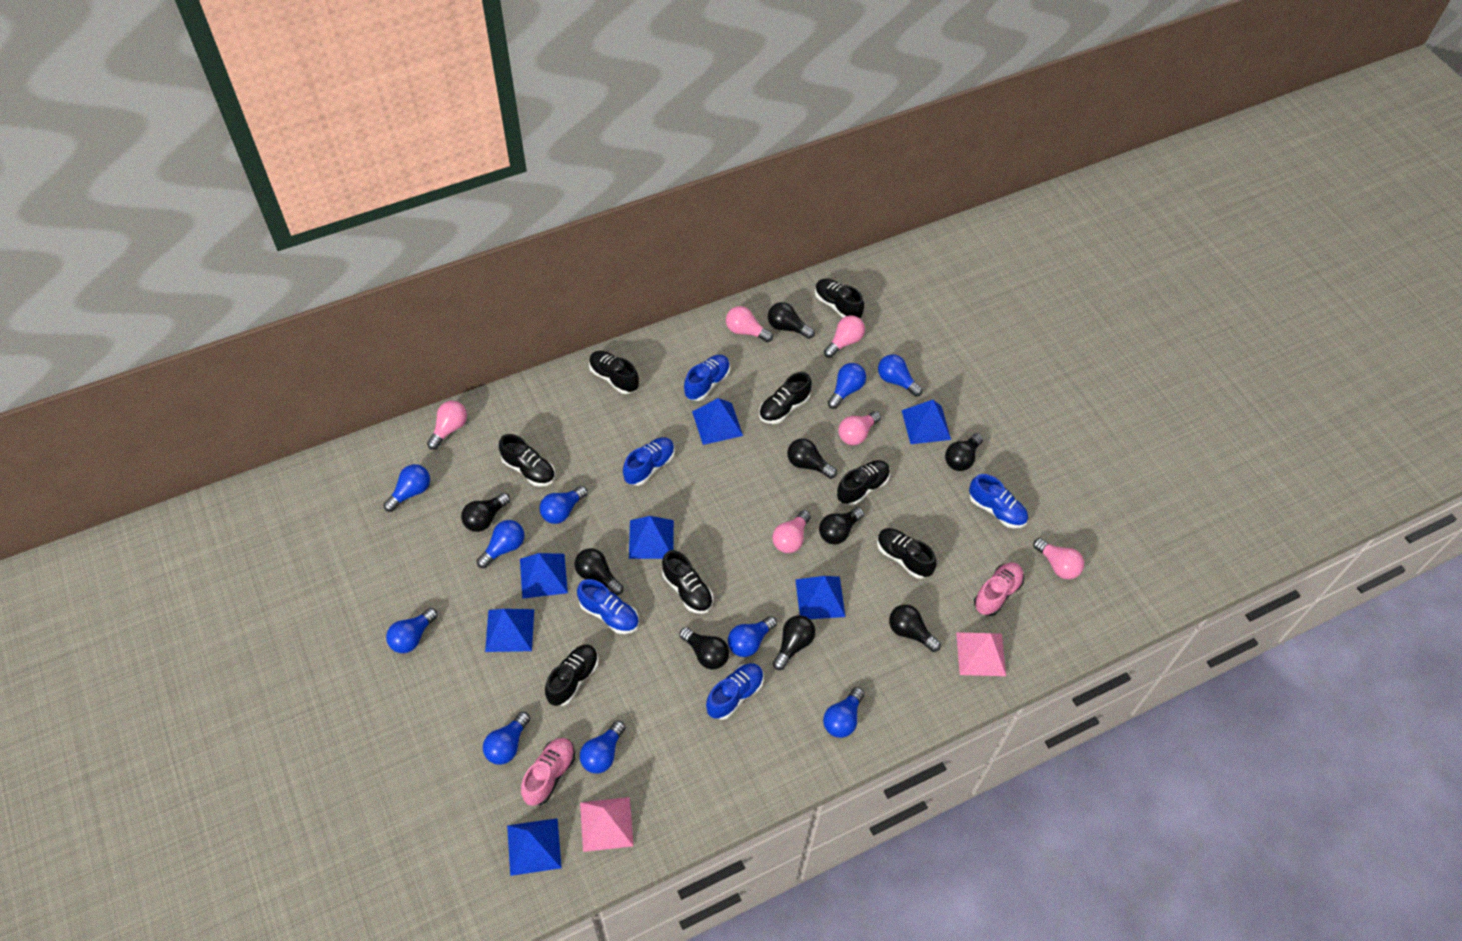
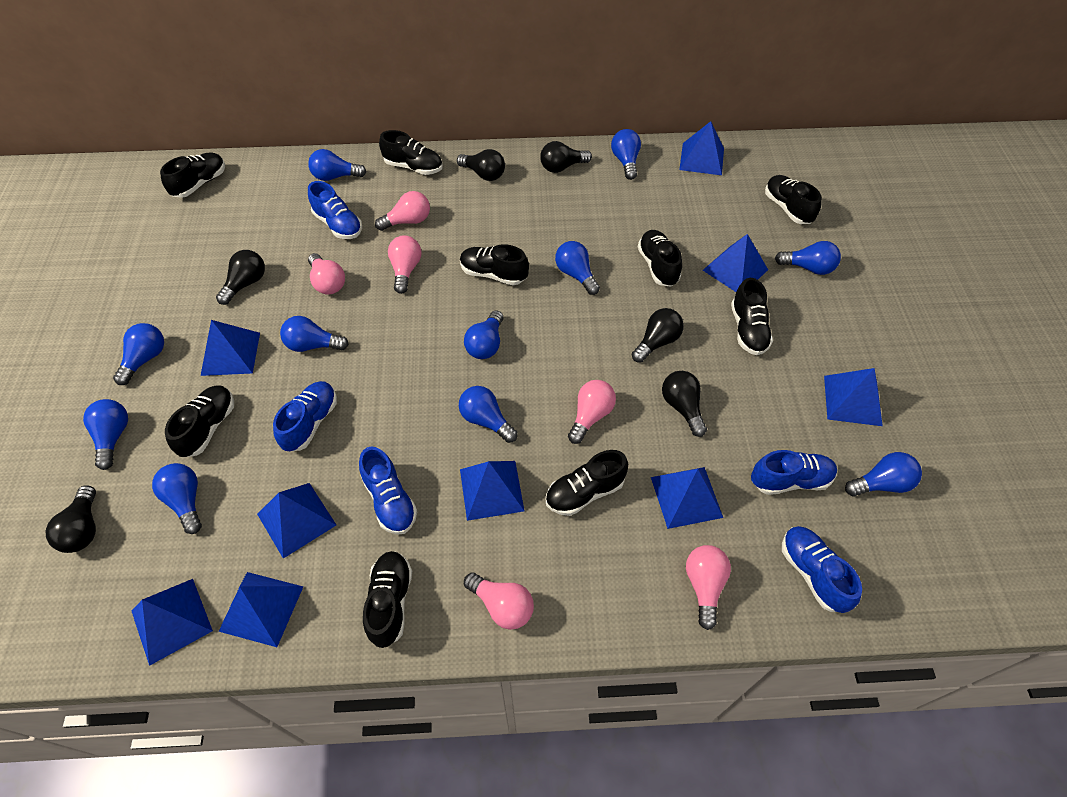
black light bulb: [461,493,510,532] [575,548,624,595] [679,627,729,669] [768,302,815,339] [773,615,816,670] [787,438,837,479] [819,507,864,545] [889,604,941,652] [945,433,983,471] = 9 -> [46,485,96,553] [216,250,265,305] [457,149,505,181] [540,141,592,173] [632,308,684,363] [662,371,707,437] = 6
black shoe: [499,434,555,487] [545,644,599,706] [589,351,639,394] [662,550,713,614] [759,372,812,424] [815,278,864,318] [837,460,890,506] [877,528,936,579] = 8 -> [160,152,225,198] [165,385,234,457] [363,551,412,648] [379,130,443,175] [460,244,529,286] [545,450,628,516] [638,230,682,287] [731,278,773,355] [765,175,822,224] = 9
blue light bulb: [383,464,430,512] [386,608,438,653] [477,520,525,568] [483,712,530,765] [540,486,588,524] [580,721,625,774] [728,616,777,657] [823,687,864,738] [828,363,866,409] [878,354,923,397] = 10 -> [83,399,128,470] [113,323,164,385] [152,463,202,534] [280,316,349,352] [308,149,366,181] [459,386,518,443] [464,310,504,359] [555,241,600,295] [611,129,641,180] [775,241,841,275] [845,452,922,497] = 11
blue pyramid: [485,609,534,652] [507,818,562,876] [520,553,568,599] [629,516,674,559] [692,398,743,445] [795,576,845,619] [902,400,951,444] = 7 -> [132,579,213,666] [201,320,260,376] [218,572,303,647] [257,483,336,559] [460,461,524,521] [651,467,723,529] [679,121,724,175] [703,234,768,292] [824,368,883,426] = 9
pink pyramid: [580,797,634,852] [956,632,1006,676] = 2 -> none = 0
pink shoe: [521,738,575,806] [974,563,1024,616] = 2 -> none = 0

